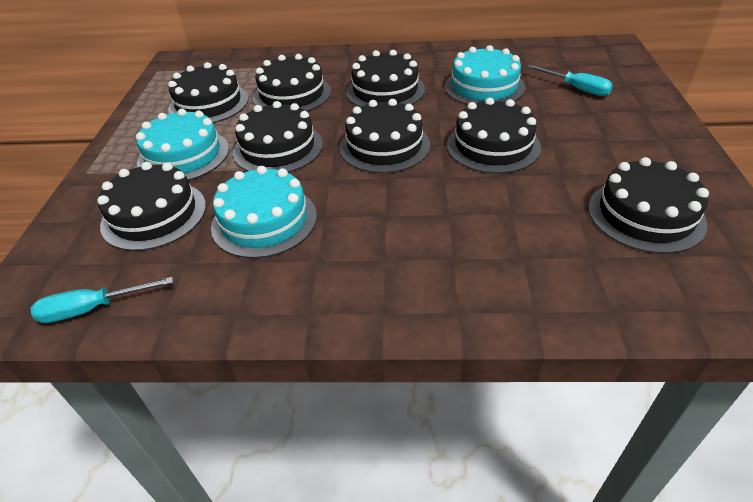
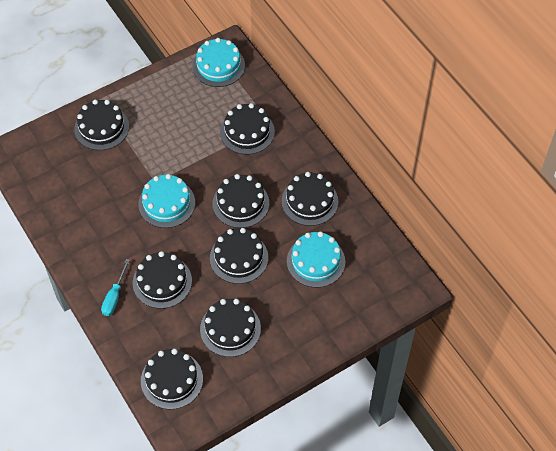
turquoise screwdriver: [31,277,173,323] [528,65,613,96] = 2 -> [101,259,130,316] = 1

